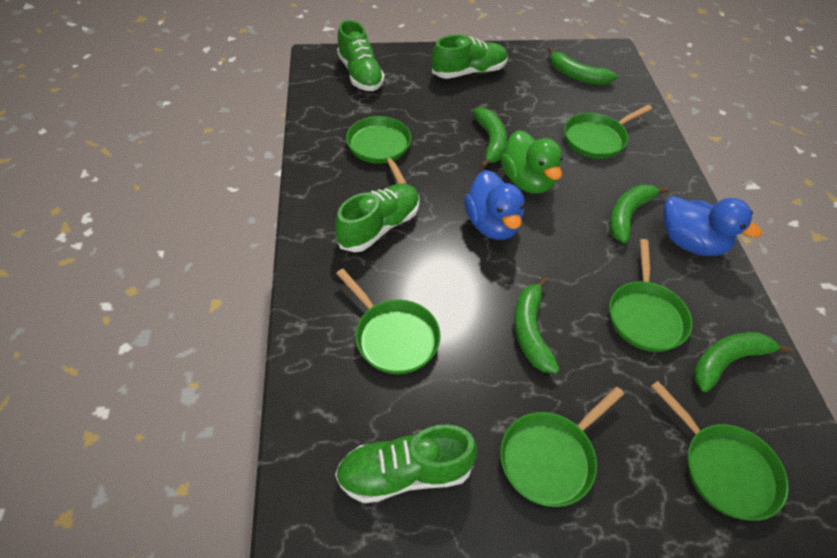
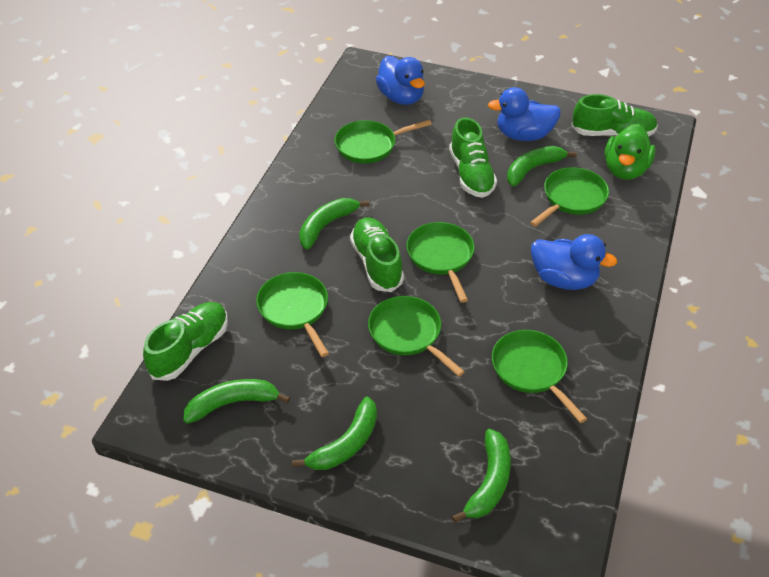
blue duck: [464,170,524,240] [663,196,762,256] = 2 -> [376,56,425,105] [488,87,561,141] [531,234,617,290] = 3

